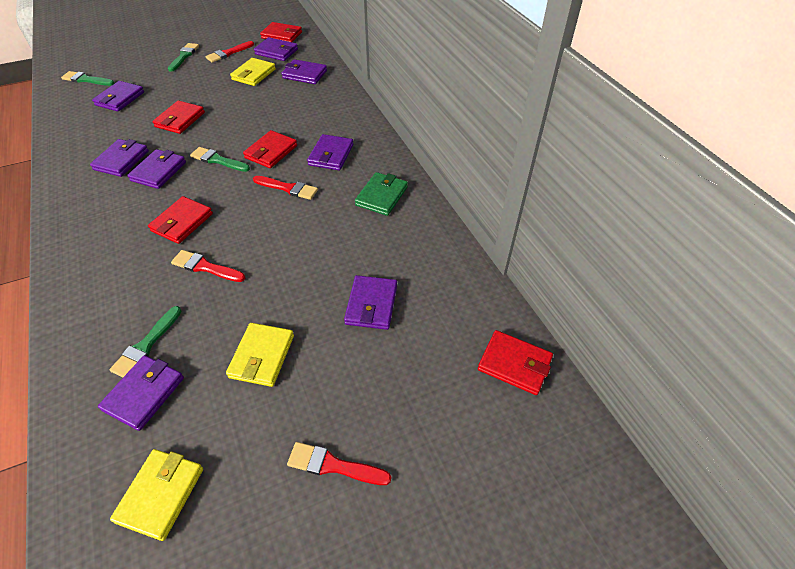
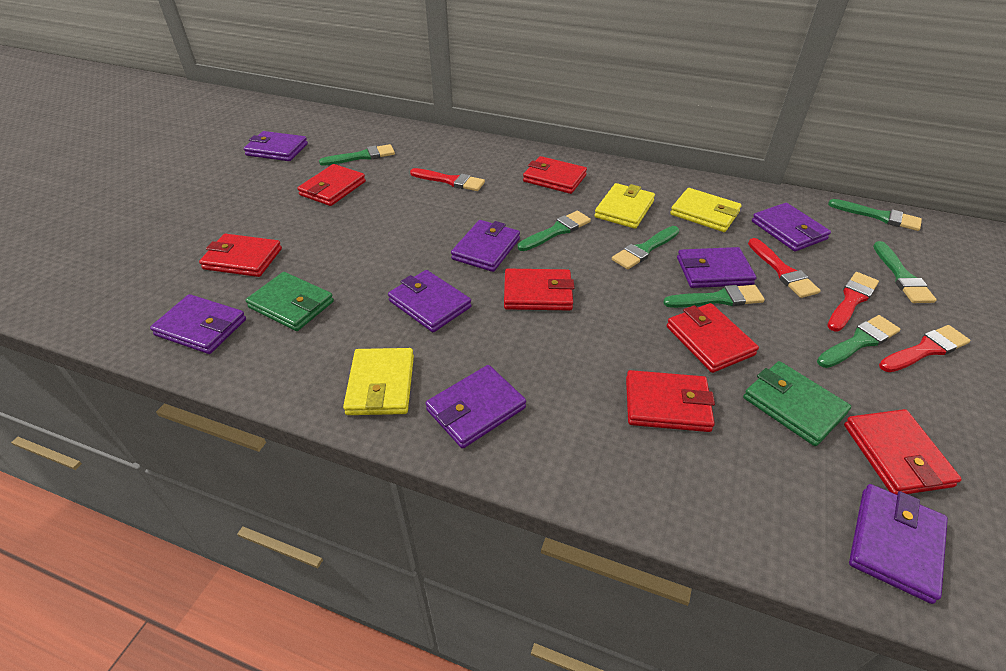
green brush: [61,71,114,86] [109,306,182,377] [168,43,199,72] [190,147,250,172] = 4 -> [319,144,395,166] [518,211,591,251] [612,226,679,269] [663,285,765,308] [817,315,900,368] [828,199,922,231] [873,241,937,303] = 7
green wallet: [355,172,408,216] = 1 -> [246,272,334,331] [743,361,851,446] = 2
red wallet: [148,196,213,244] [153,100,205,134] [243,130,297,168] [260,22,302,42] [478,330,553,395] = 5 -> [199,234,282,277] [297,164,366,206] [504,269,574,310] [523,156,587,194] [626,370,715,432] [667,303,759,373] [844,409,962,495] = 7

